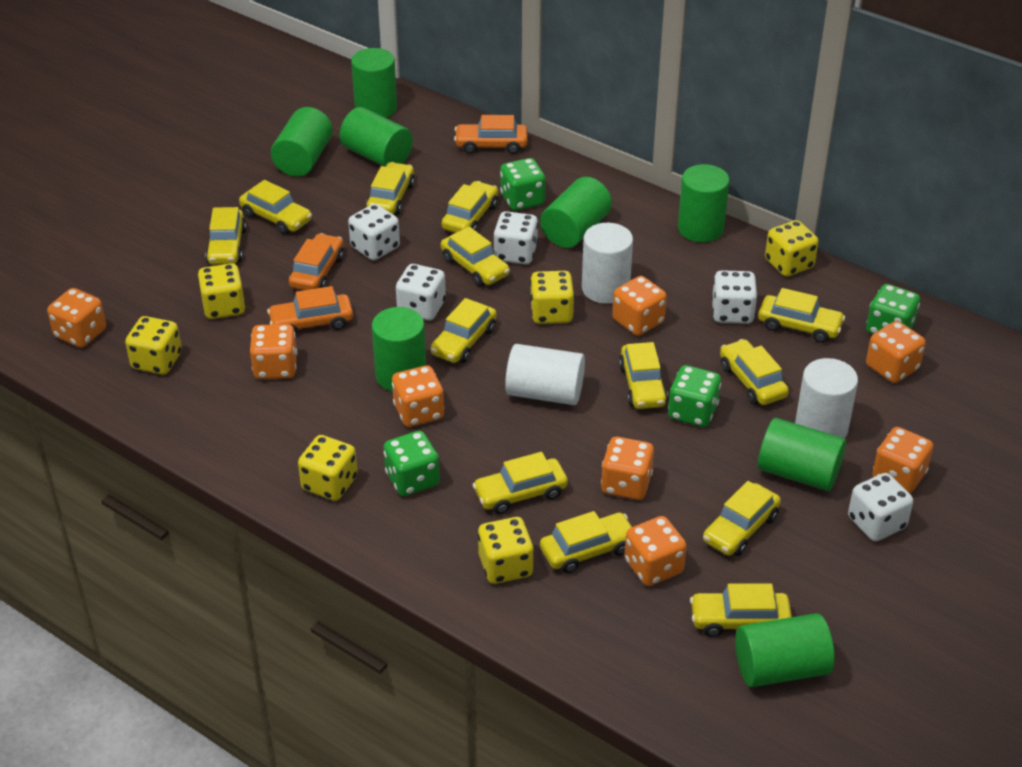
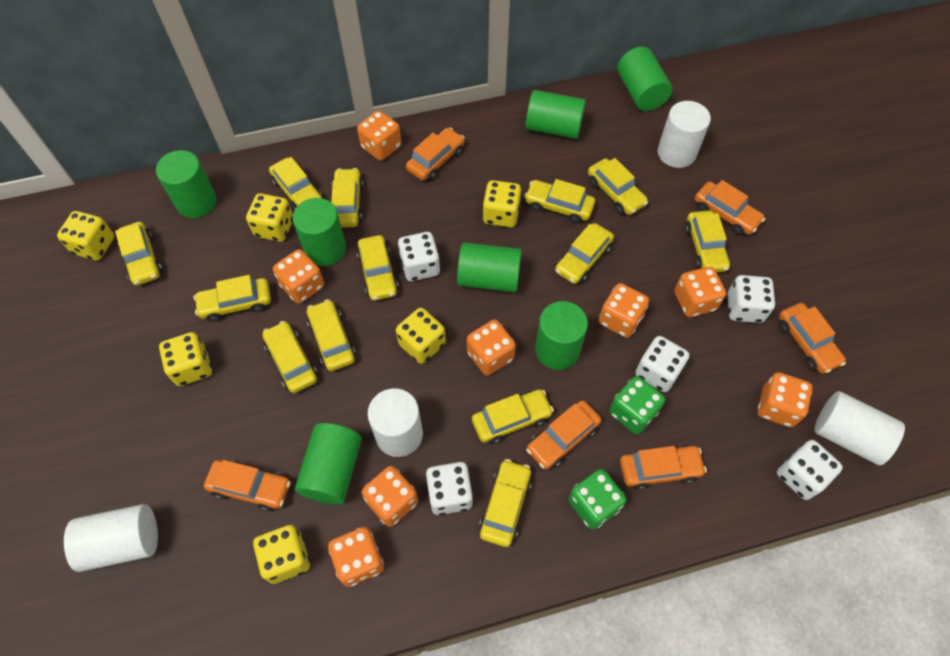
green cylinder: [271,107,333,176] [340,107,413,167] [351,48,397,118] [372,307,426,391] [540,177,612,248] [678,164,730,242] [735,613,835,687] [758,418,846,491] = 8 -> [156,150,217,218] [293,198,346,266] [295,423,362,504] [457,242,522,292] [526,90,586,139] [535,301,588,370] [617,47,672,111] = 7
green dice: [383,431,440,496] [500,158,546,210] [668,365,721,427] [866,284,920,334] = 4 -> [568,469,626,530] [609,376,665,434] = 2
orange car: [267,286,353,335] [289,233,344,290] [454,115,528,154] = 3 -> [204,460,291,511] [406,127,465,181] [526,400,602,469] [620,445,707,490] [695,180,765,235] [779,303,846,374] = 6
white cylinder: [505,344,585,405] [582,223,633,304] [795,358,858,439] = 3 -> [64,504,158,572] [367,388,423,457] [657,101,711,168] [814,391,905,465] = 4

